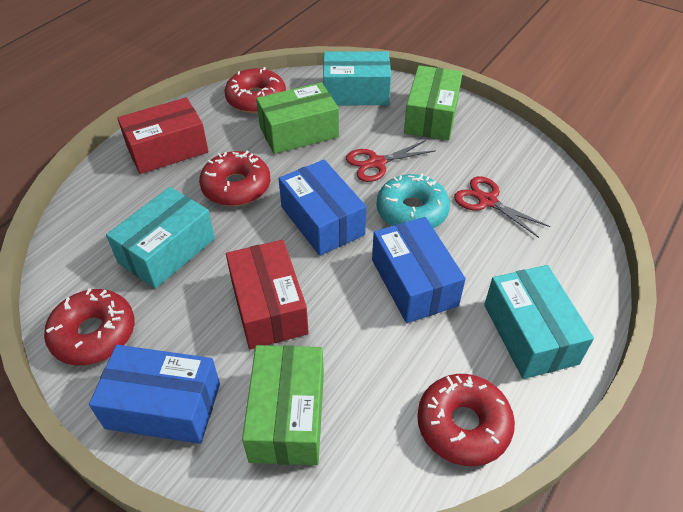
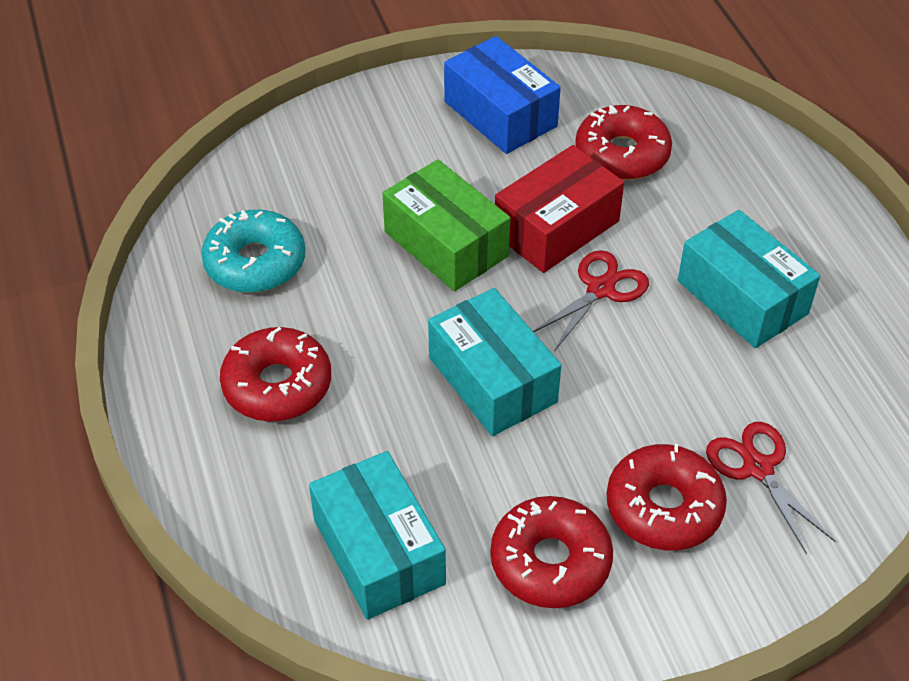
blue box: [89,345,220,444] [279,160,366,256] [372,217,466,323] = 3 -> [444,36,561,154] = 1
green box: [242,345,324,465] [256,82,339,154] [404,65,463,140] = 3 -> [383,160,511,291] = 1
red box: [117,97,209,174] [226,240,309,350] = 2 -> [495,145,624,273] = 1

